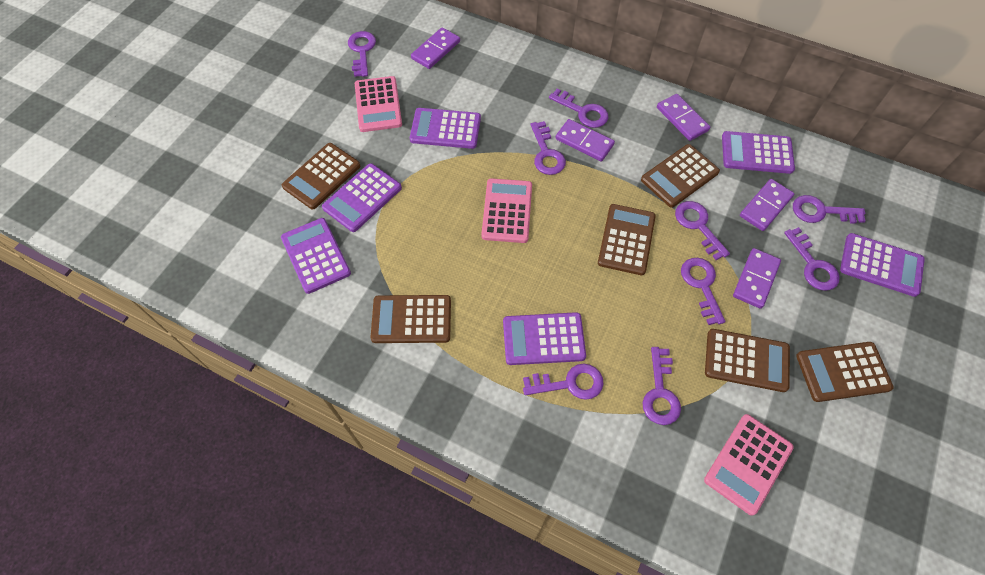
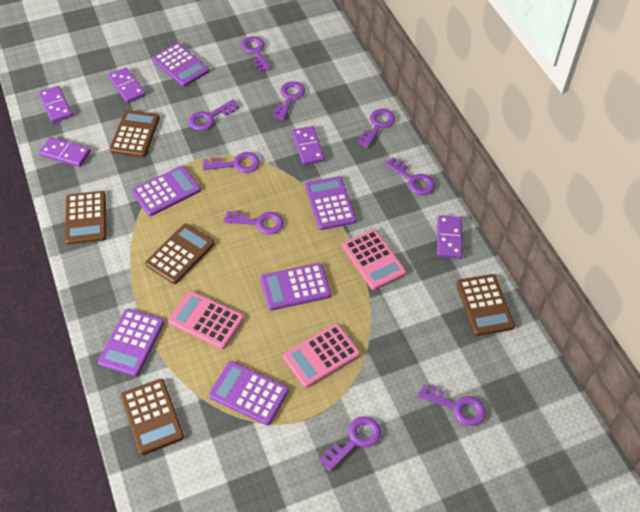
brown calculator: [282,143,360,209] [371,295,451,343] [598,204,656,275] [641,144,720,208] [705,329,790,392] [796,342,894,402] = 6 -> [65,191,106,244] [110,110,160,157] [121,379,184,455] [145,224,215,284] [456,274,515,336] = 5

